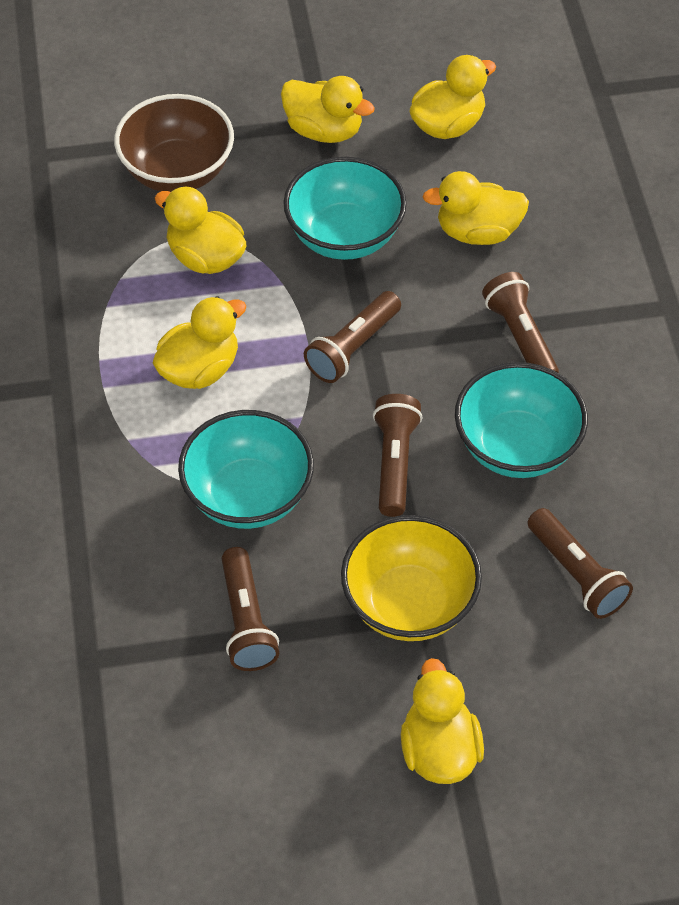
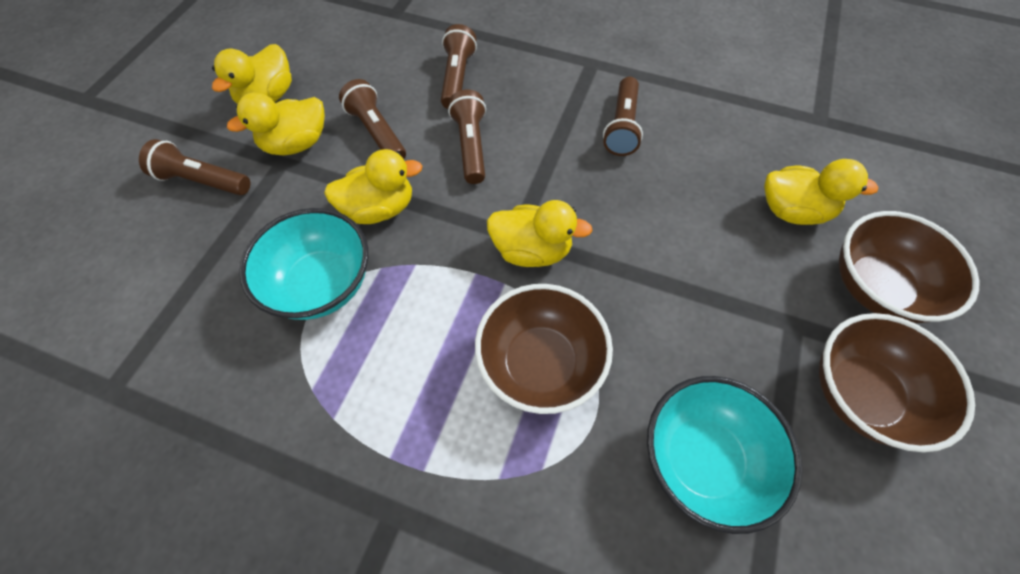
brown bowl: [114,94,234,192] = 1 -> [475,284,613,414] [819,313,975,452] [839,211,979,323] = 3
turquoise bowl: [178,410,314,529] [283,157,407,260] [455,362,588,478] = 3 -> [239,208,368,320] [647,376,802,534] = 2
yellow bowl: [341,515,482,641] = 1 -> none = 0
yellow duck: [153,296,247,389] [155,186,246,274] [281,76,375,143] [401,658,484,784] [410,55,496,139] [423,171,529,245] = 6 -> [212,44,292,104] [227,93,325,155] [324,149,422,224] [487,200,593,267] [764,159,879,225] = 5

